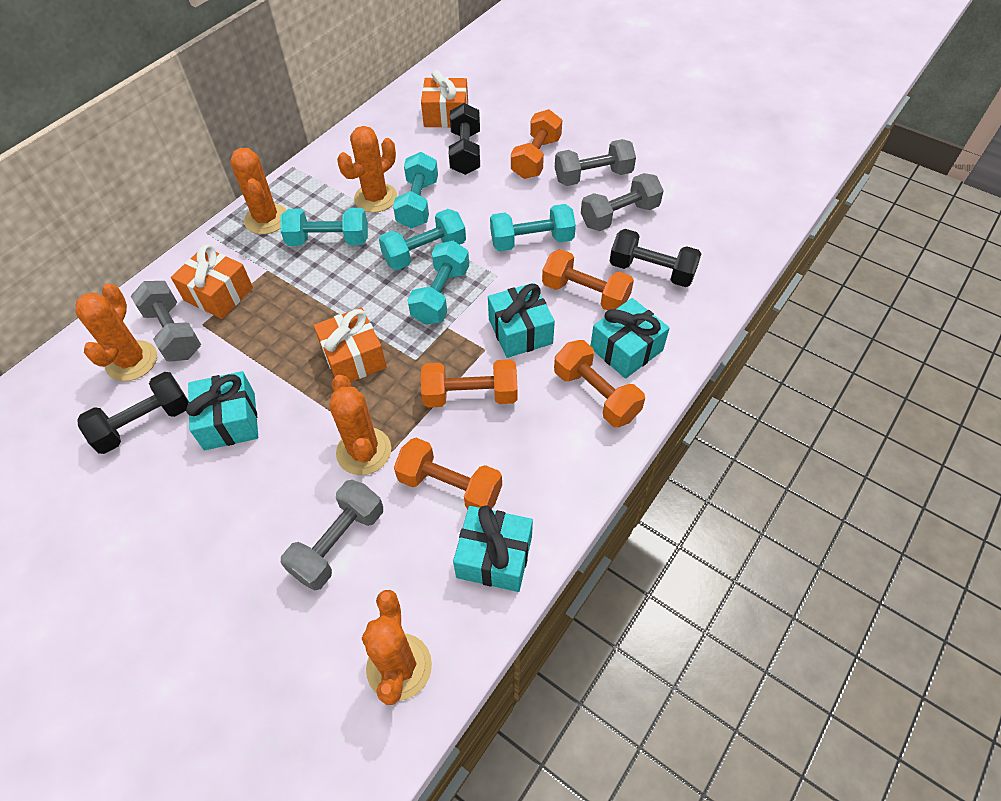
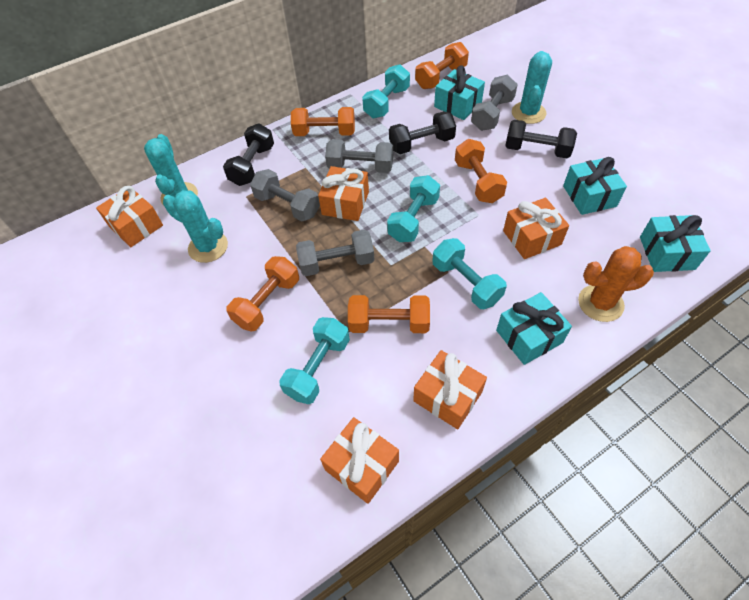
orange cactus: [75,283,157,381] [230,148,286,234] [329,375,391,475] [337,126,397,213] [362,590,432,705] = 5 -> [578,246,654,322] = 1
orange gift: [171,244,253,319] [314,307,387,382] [421,70,468,128] = 3 -> [96,186,163,247] [318,166,369,221] [320,417,399,504] [413,350,487,429] [503,198,569,259] = 5
turquoise cactus: none = 0 -> [144,134,198,204] [163,190,228,263] [512,51,552,124] = 3
turquoise dumbbell: [280,208,368,246] [379,209,466,270] [393,152,438,229] [407,241,469,325] [490,204,576,251] = 5 -> [279,317,350,404] [362,64,410,118] [387,175,440,242] [432,238,507,309] = 4

